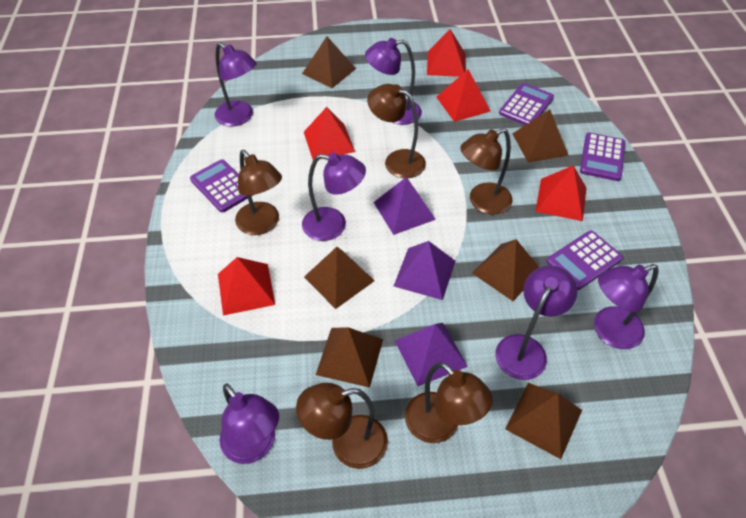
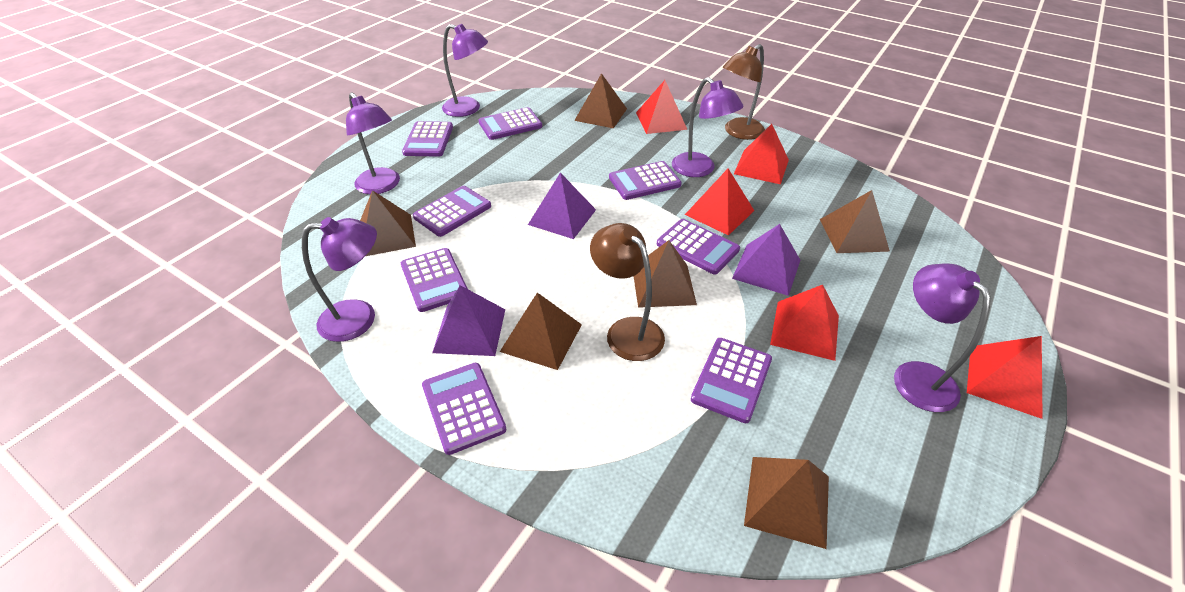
brown lamp: [235,150,282,235] [296,383,388,469] [367,84,426,178] [405,362,493,443] [460,128,512,215] = 5 -> [590,223,665,361] [723,44,765,140] = 2
purple calculator: [190,159,253,213] [499,83,554,125] [546,231,623,290] [580,133,625,181] = 4 -> [401,248,468,312] [402,121,453,157] [413,186,491,237] [422,363,506,455] [479,107,542,140] [609,161,682,200] [657,219,740,275] [691,338,772,423] = 8
purple lamp: [215,42,257,126] [219,383,279,464] [302,153,366,241] [365,38,422,125] [495,265,577,380] [594,264,659,349] = 6 -> [302,217,377,342] [346,92,400,195] [442,24,488,117] [672,77,744,177] [894,263,991,412] = 5

